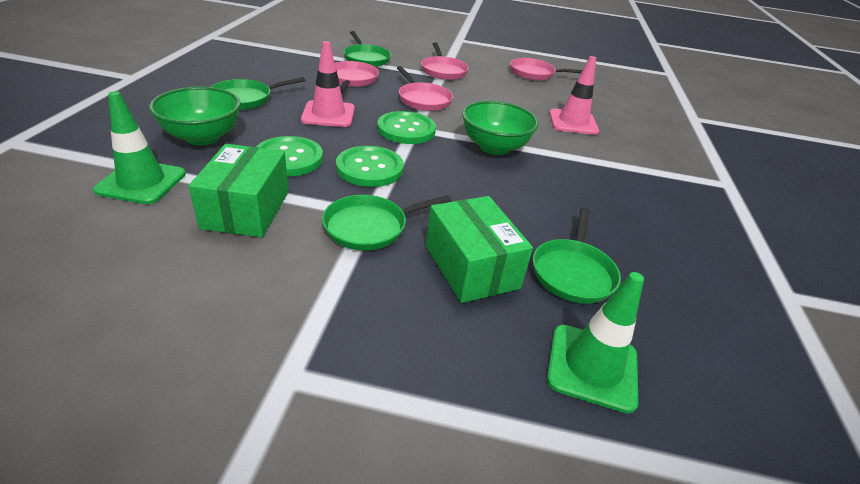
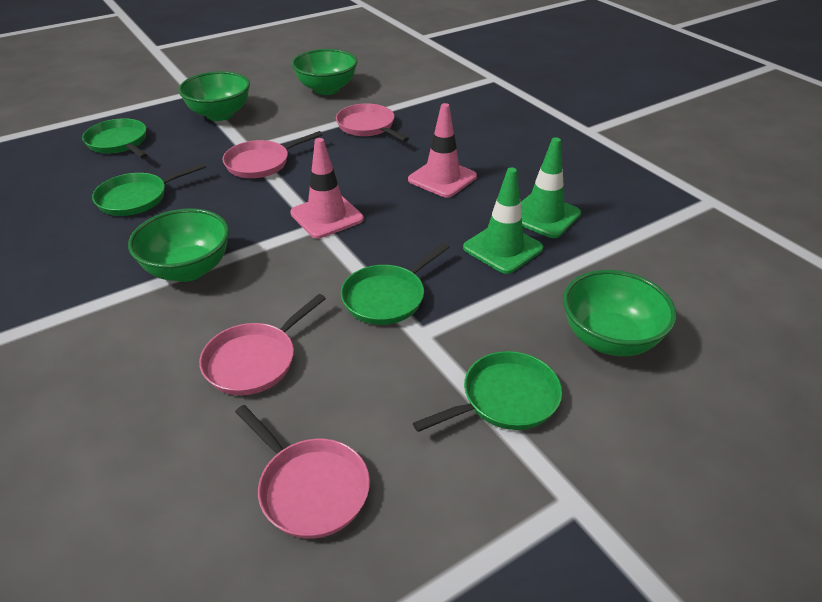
green bowl: [149,87,241,145] [462,101,539,155] = 2 -> [128,208,229,282] [178,71,250,121] [292,49,357,95] [563,270,677,356] = 4
green box: [189,144,289,237] [426,196,533,303] = 2 -> none = 0
green button: [256,136,323,176] [336,146,404,187] [377,111,436,144] = 3 -> none = 0

